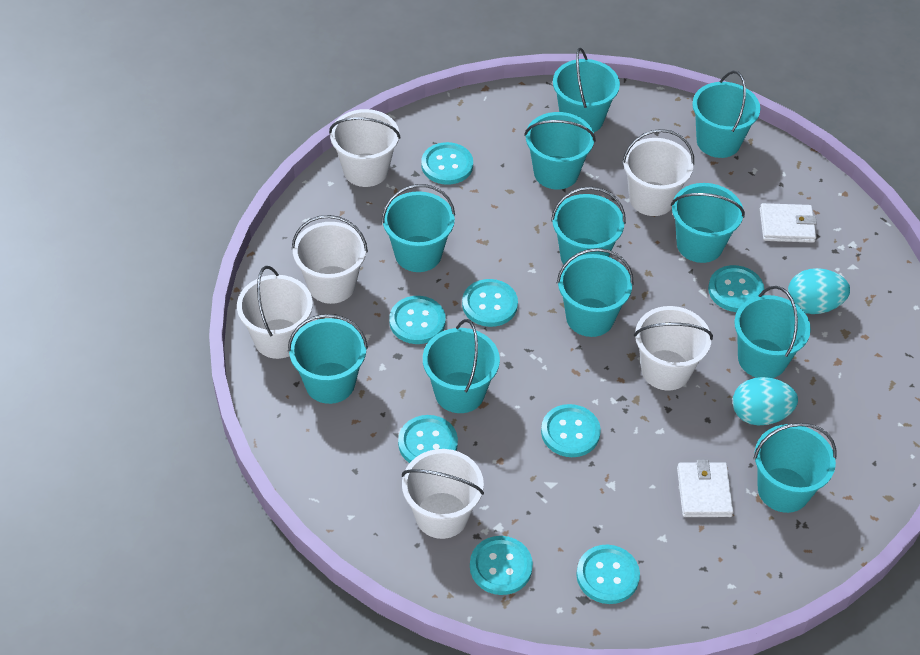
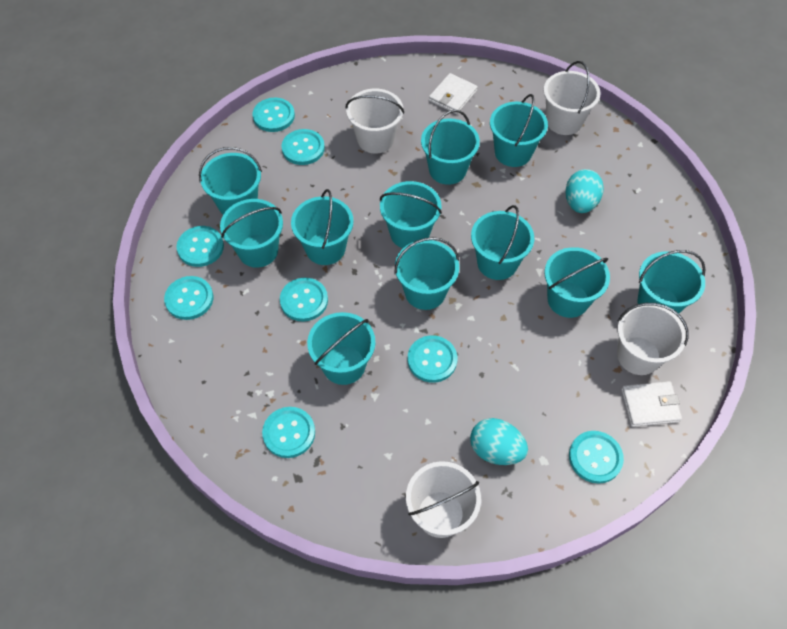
white bucket: [237,266,313,359] [292,215,368,304] [329,109,401,187] [402,449,484,539] [622,129,694,216] [634,306,713,390] = 6 -> [345,89,404,153] [406,461,481,538] [544,61,601,135] [617,303,689,375] = 4

